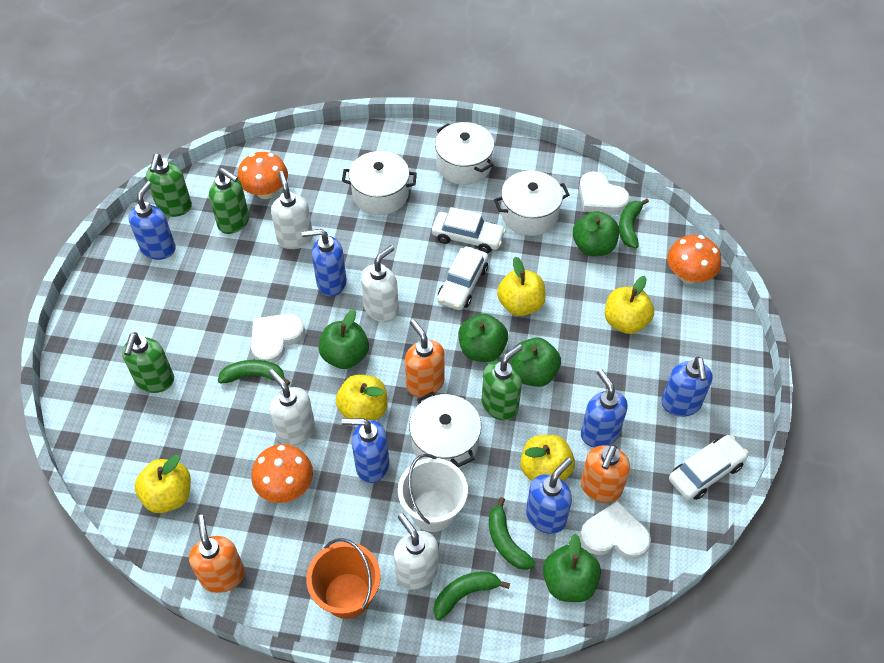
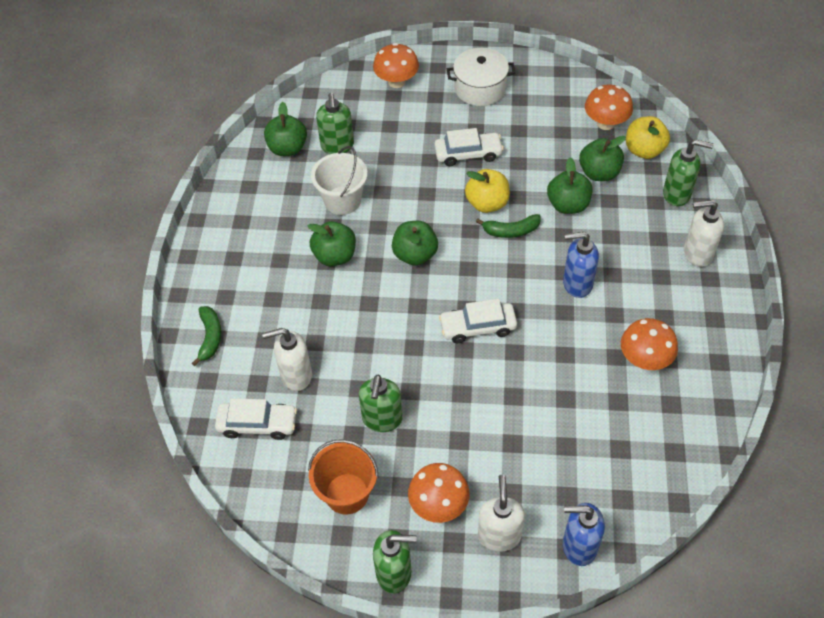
blue soap dispenser: [129,181,176,260] [302,229,347,297] [342,418,389,483] [526,458,572,534] [581,369,628,448] [661,357,713,417] = 6 -> [563,232,599,298] [563,503,605,566] = 2
green banana: [218,360,290,385] [434,571,510,620] [489,497,536,570] [619,199,649,248] = 4 -> [192,306,222,366] [476,214,541,238] = 2
orange mushroom: [238,152,288,199] [251,444,313,503] [667,235,721,284] = 3 -> [373,43,419,88] [408,463,470,523] [585,84,633,130] [621,318,678,370] = 4
orange soap dispenser: [189,515,245,593] [405,319,445,397] [581,444,630,503] = 3 -> none = 0
white heart: [251,314,305,363] [579,172,630,213] [580,501,651,559] = 3 -> none = 0
white pot: [342,151,417,215] [409,392,481,469] [435,122,494,185] [494,171,570,236] = 4 -> [447,48,516,106] = 1
white soap dispenser: [269,369,315,446] [271,171,313,249] [361,245,399,322] [394,513,438,590] = 4 -> [262,328,312,391] [478,475,525,552] [684,200,724,267] = 3
yellow apple: [135,455,191,513] [336,375,388,420] [497,256,546,316] [520,435,575,481] [605,276,654,334] = 5 -> [465,169,510,213] [626,116,670,159] = 2

